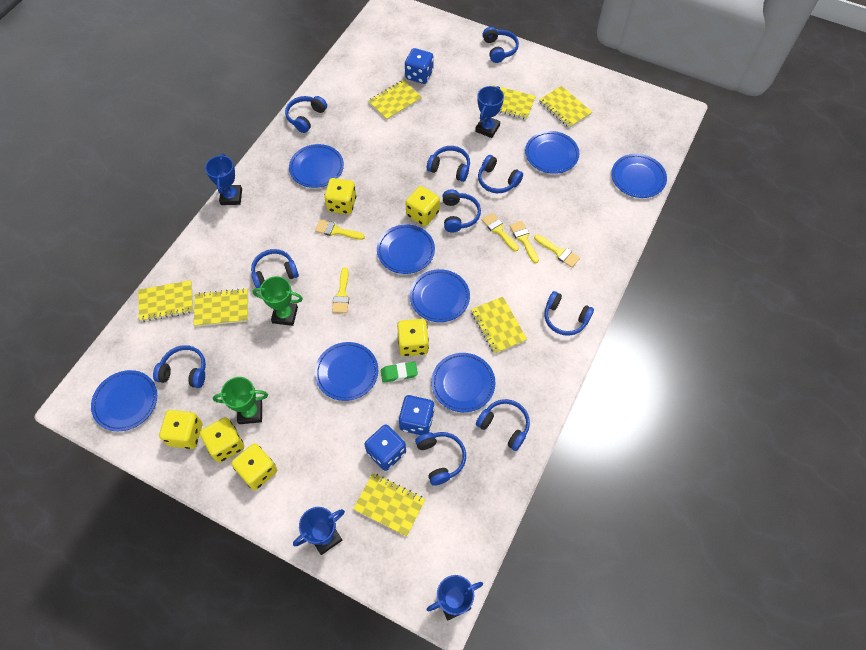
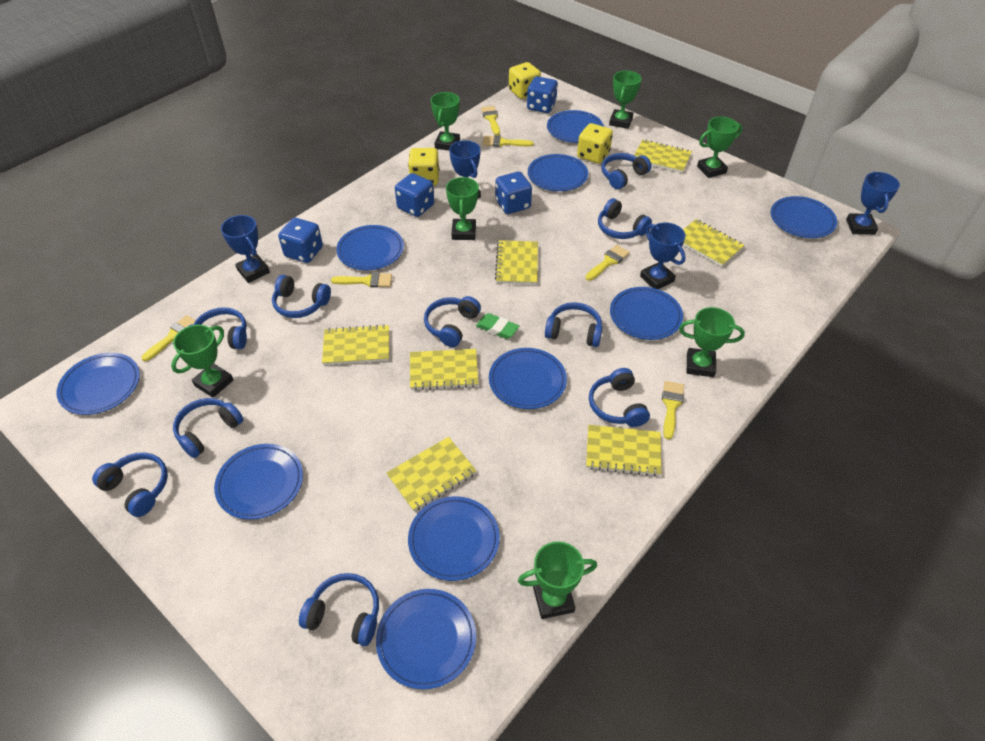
blue dice: [364,424,406,471] [399,395,434,435] [405,48,433,84] = 3 -> [278,218,323,263] [395,173,434,217] [495,171,532,214] [527,76,558,113] = 4
blue plate: [91,370,157,431] [289,144,344,188] [315,342,378,401] [377,224,435,274] [410,269,470,322] [431,353,495,412] [525,131,579,174] [611,154,667,198] = 8 -> [56,353,140,415] [214,444,303,520] [336,225,404,270] [376,589,476,690] [408,496,500,581] [489,348,567,409] [528,154,588,191] [547,110,604,143] [610,287,683,340] [771,196,837,238] = 10
green trophy: [213,377,268,424] [253,276,303,326] = 2 -> [171,325,233,398] [431,92,460,151] [446,177,479,240] [518,541,597,619] [609,71,642,129] [679,307,745,377] [697,117,743,178] = 7
yellow brush: [315,220,365,240] [332,267,349,313] [482,213,519,252] [509,221,539,263] [534,234,580,268] = 5 -> [141,315,196,361] [331,272,392,288] [481,106,500,135] [483,135,533,147] [585,245,630,281] [662,381,684,439] = 6
yellow dice: [159,410,202,449] [200,417,244,463] [231,443,277,490] [324,178,356,214] [397,319,429,356] [405,186,440,226] = 6 -> [408,148,440,185] [509,62,541,99] [577,123,613,163] = 3

